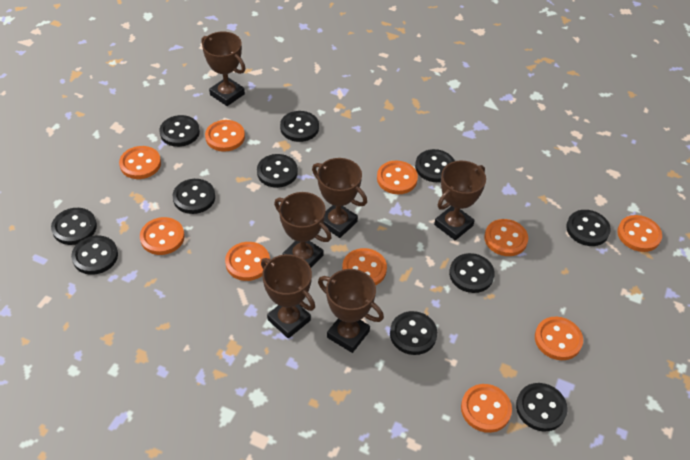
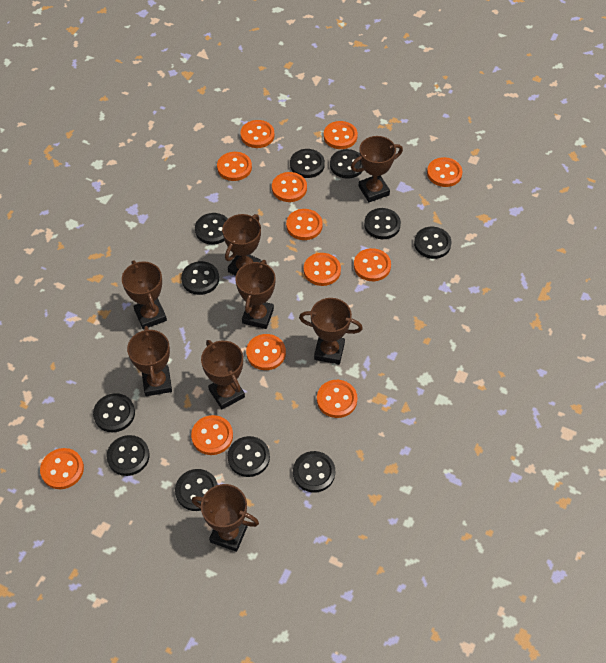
brown trophy: [201,32,245,106] [261,254,315,338] [274,192,332,268] [312,158,367,238] [318,269,384,353] [434,161,486,240] = 6 -> [122,260,167,329] [127,326,172,396] [192,484,259,552] [201,340,245,409] [222,214,262,276] [235,260,276,329] [299,298,363,364] [351,136,403,202] = 8
orange button: [119,146,161,179] [140,217,185,255] [205,120,245,152] [225,242,270,281] [342,248,387,286] [377,161,418,194] [461,384,512,433] [484,219,528,256] [535,317,583,360] [617,215,662,252] = 10 -> [40,448,84,489] [191,415,233,455] [217,152,252,181] [240,120,275,148] [246,334,286,370] [272,172,307,202] [286,209,322,240] [304,253,341,286] [317,380,357,418] [324,121,358,149] [354,248,391,281] [427,157,463,187] = 12

